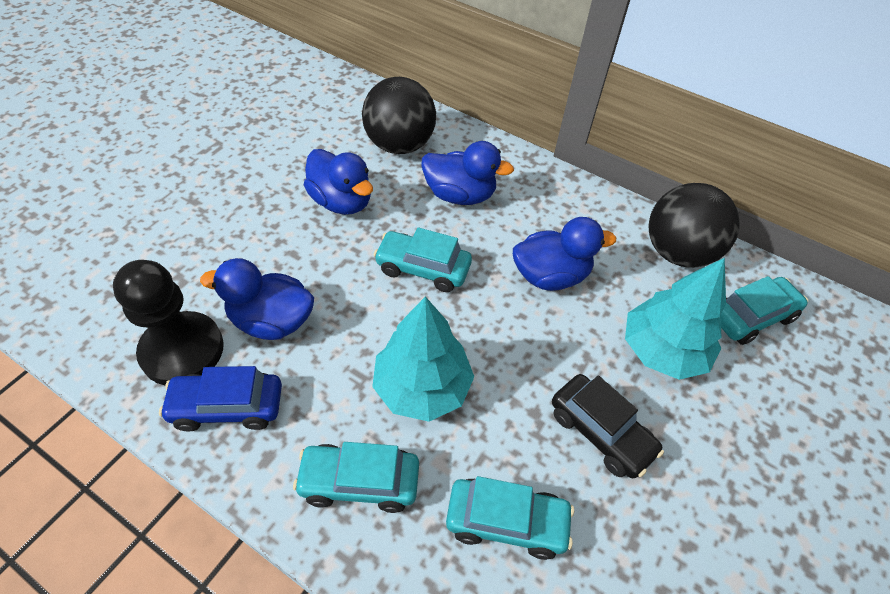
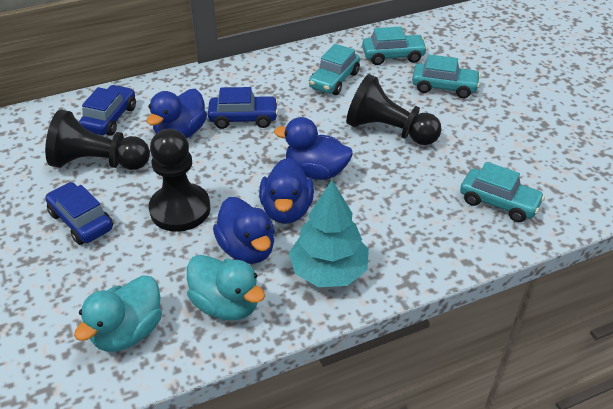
black ball: [362,77,436,154] [648,183,740,268] = 2 -> none = 0
black car: [552,374,664,478] = 1 -> none = 0
black pawn: [113,260,224,386] = 1 -> [45,110,150,170] [149,129,211,232] [346,74,442,145] = 3
blue car: [159,366,282,431] = 1 -> [45,182,113,245] [79,85,136,136] [208,87,278,129] = 3
turquoise duck: none = 0 -> [74,275,162,352] [187,255,265,321] = 2
turquoise tree: [372,296,474,422] [625,258,726,380] = 2 -> [289,180,369,287] = 1

